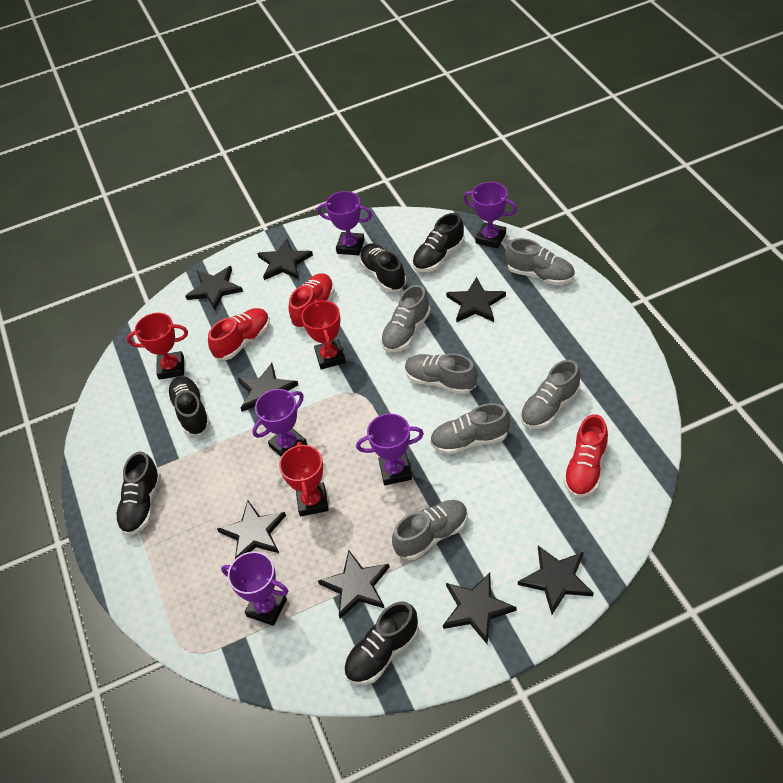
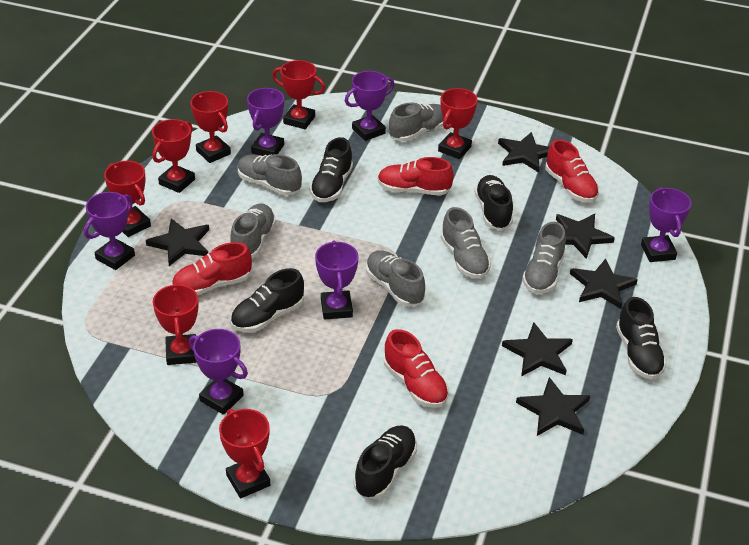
black star: [186,266,243,310] [217,500,286,559] [237,363,298,412] [257,239,313,280] [318,550,390,619] [443,572,516,644] [446,277,506,322] [518,546,594,614] = 8 -> [146,219,209,266] [498,132,549,173] [502,322,573,377] [516,377,590,436] [556,214,615,259] [570,259,638,309] = 6
purple trophy: [221,552,289,626] [252,389,307,457] [318,191,372,255] [356,413,424,485] [463,182,517,249] = 5 -> [84,192,135,270] [189,329,248,415] [247,88,284,156] [315,241,358,320] [345,71,394,141] [641,187,691,262] = 6
red shoe: [208,308,270,360] [289,273,335,329] [563,414,608,498] = 3 -> [172,242,252,295] [378,157,454,196] [384,329,449,408] [545,139,599,203] = 4
red trophy: [127,313,188,380] [279,441,328,516] [301,300,346,370] = 3 -> [104,161,151,237] [152,119,195,193] [153,283,199,365] [191,91,231,163] [219,409,270,498] [272,60,325,129] [438,88,478,159] = 7

